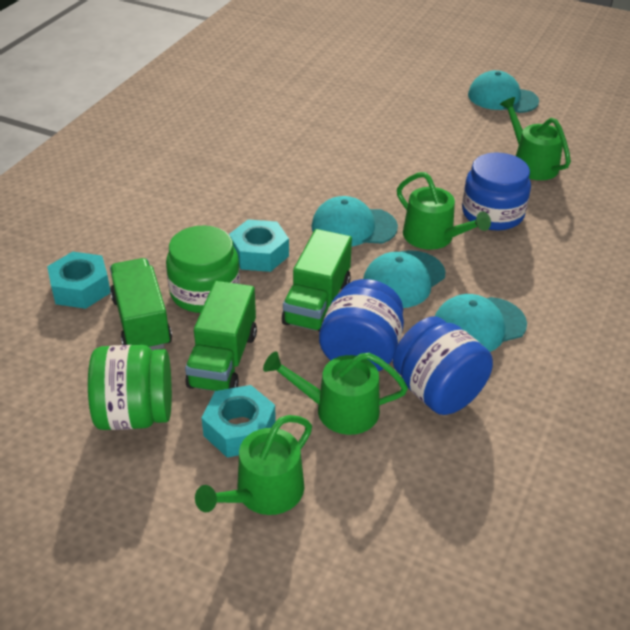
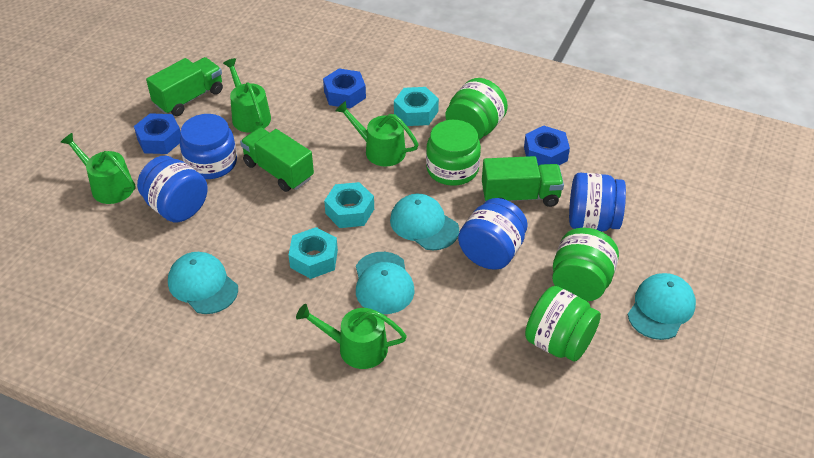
blue jar: [319,279,404,371] [393,316,493,415] [462,153,531,231] = 3 -> [137,156,208,222] [180,114,237,179] [458,198,528,270] [569,173,626,231] = 4
blue nut: none = 0 -> [134,113,181,154] [323,69,366,108] [524,125,570,166] = 3
green jar: [88,345,172,430] [166,225,240,313] = 2 -> [426,120,481,186] [446,78,508,140] [525,286,601,362] [552,228,619,301] = 4

